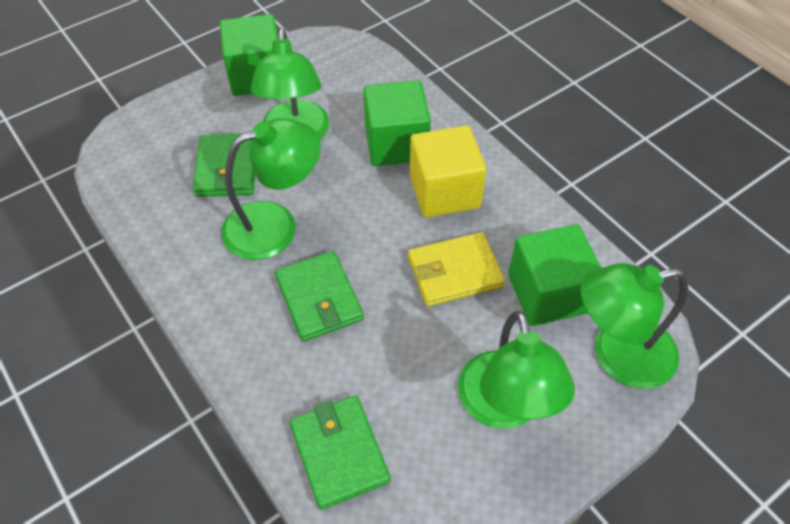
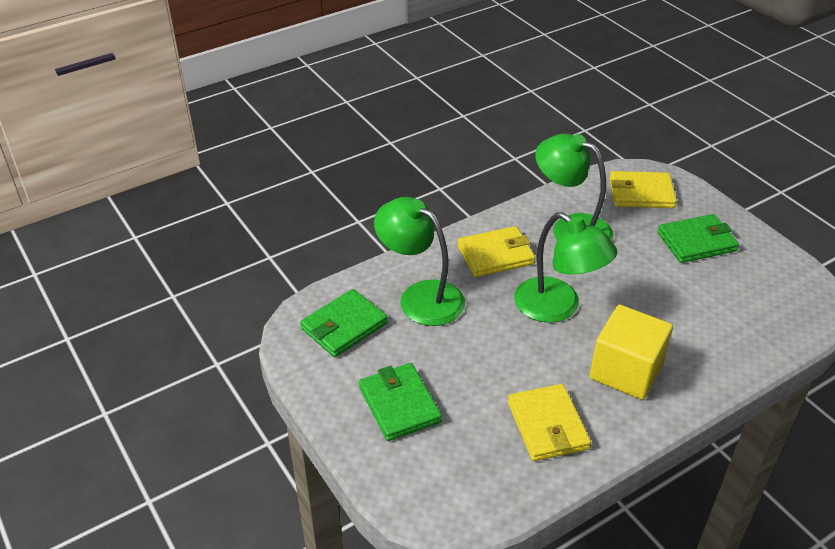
green cube: [220,14,278,96] [363,80,431,166] [508,224,601,326] = 3 -> none = 0
green lamp: [221,118,321,260] [251,28,329,139] [458,311,575,429] [580,263,688,389] = 4 -> [374,197,465,326] [514,212,617,323] [535,134,613,241] = 3
yellow wallet: [408,232,505,307] = 1 -> [458,226,535,277] [508,384,591,461] [610,171,677,208] = 3

